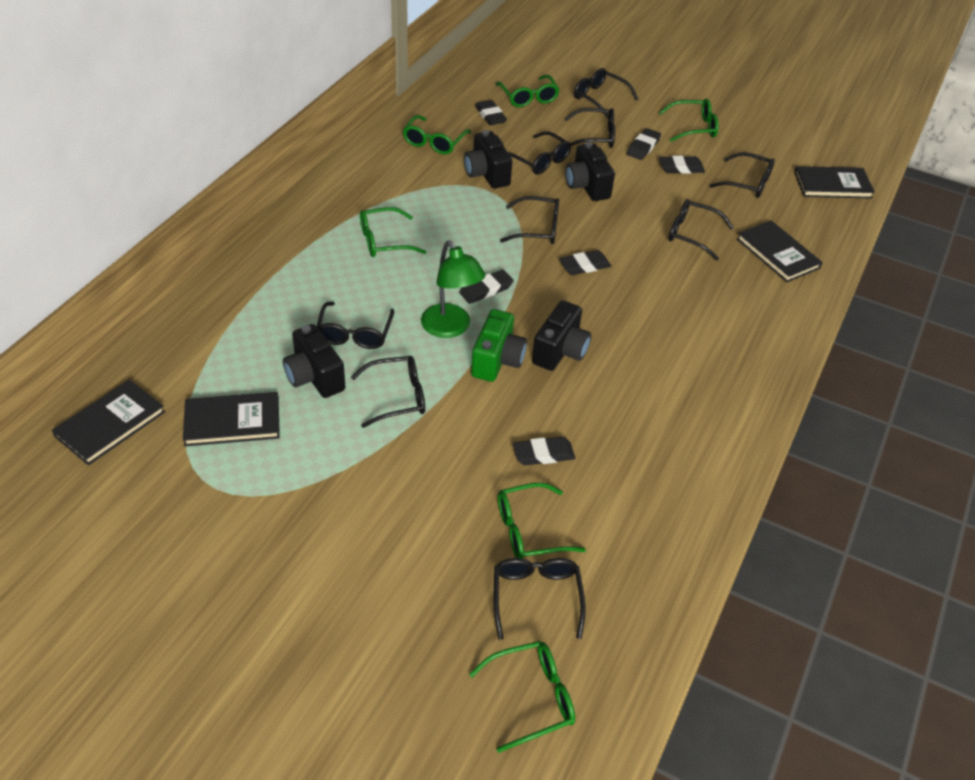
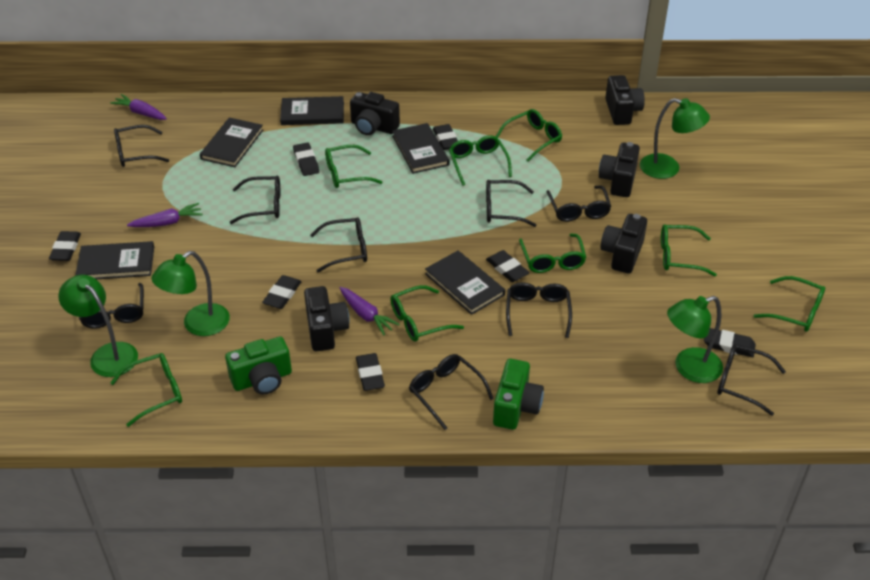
black book: [52,380,165,465] [183,392,280,446] [737,220,823,282] [794,166,875,199] = 4 -> [75,241,154,279] [200,117,263,167] [280,96,344,125] [392,123,449,174] [425,251,505,315] = 5
black camera: [283,324,345,398] [464,130,512,189] [532,300,591,371] [565,142,615,201] = 4 -> [304,286,350,351] [350,92,400,135] [599,142,640,197] [601,214,647,274] [605,75,645,125] = 5
black eraser: [459,270,514,304] [475,100,507,125] [513,437,575,465] [559,250,611,275] [627,128,661,160] [659,156,705,174] = 6 -> [49,231,81,261] [262,275,302,309] [293,142,319,176] [356,353,385,391] [433,124,458,150] [486,250,529,282] [704,328,756,357] = 7
green camera: [471,309,527,382] = 1 -> [225,336,292,394] [493,359,544,430] = 2
green glasses: [360,207,426,257] [402,115,471,155] [469,641,575,753] [495,75,560,107] [498,482,586,559] [659,98,719,142] = 6 -> [110,353,182,427] [325,145,382,188] [390,285,464,342] [449,135,512,186] [496,109,562,161] [519,234,586,273] [661,225,717,277] [753,276,825,332] = 8
green lamp: [421,241,485,338] = 1 -> [58,275,138,377] [152,251,230,336] [640,98,710,179] [667,296,723,383] = 4
purple carrot: none = 0 -> [110,94,167,120] [127,203,203,227] [339,287,400,335] = 3

